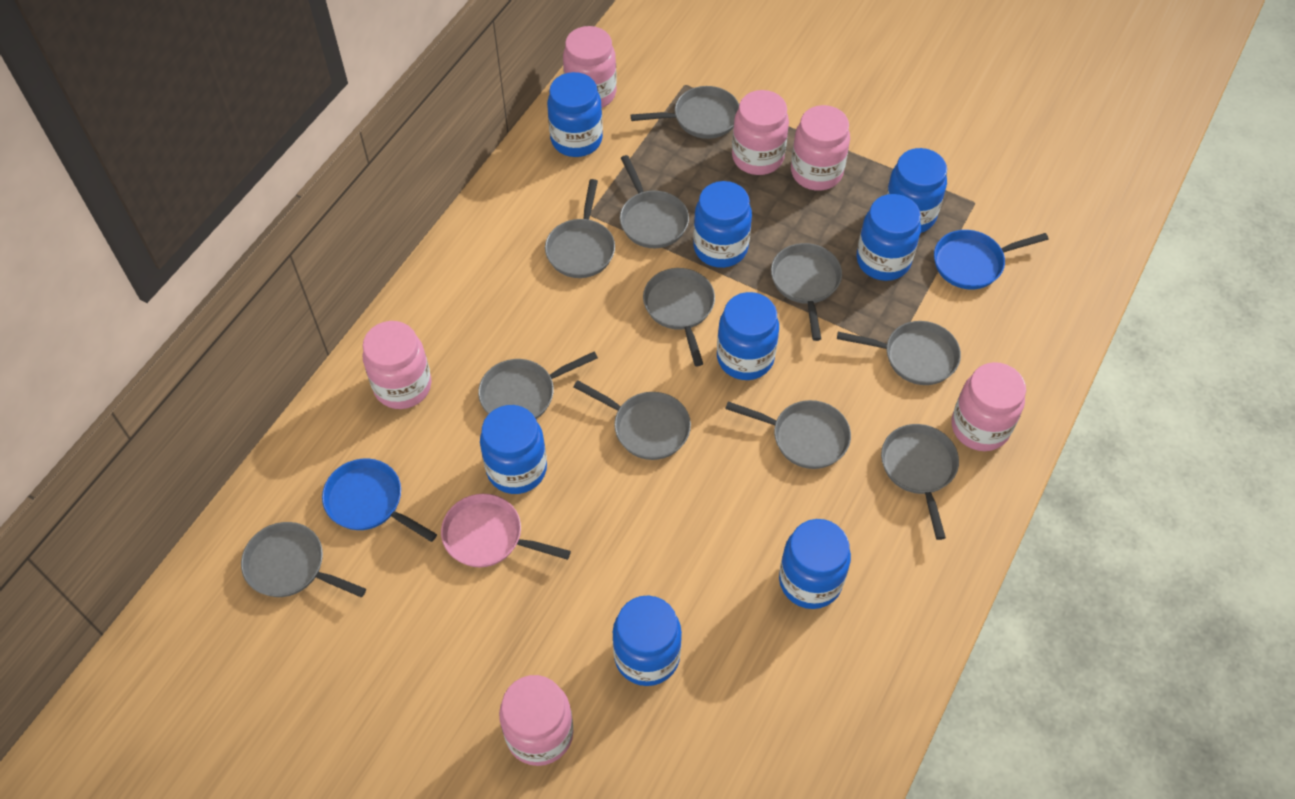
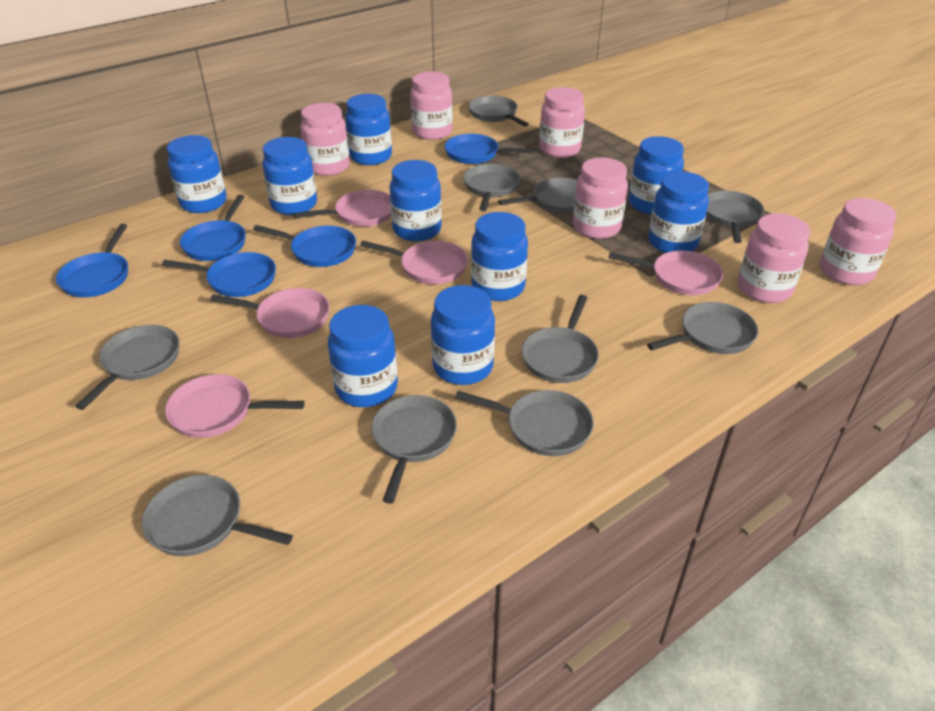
blue jar: [480,405,547,494] [547,72,603,157] [612,595,682,686] [693,181,752,268] [717,292,779,380] [779,519,851,609] [857,194,921,281] [886,148,947,233] = 8 -> [167,135,227,213] [262,137,317,215] [328,305,398,407] [345,94,392,165] [390,160,442,242] [431,285,495,385] [471,212,528,301] [629,136,684,214] [648,172,709,253] = 9
blue pan: [322,459,437,542] [934,230,1049,290] = 2 -> [56,224,128,297] [162,252,276,297] [180,195,246,261] [253,225,356,267] [445,134,534,164] = 5
grey pan: [241,522,366,597] [478,352,598,419] [545,179,615,278] [573,380,691,460] [620,155,689,248] [631,86,739,139] [643,268,715,366] [725,400,851,469] [771,243,842,341] [837,321,961,385] [881,424,959,540] = 11 -> [75,325,180,410] [142,475,293,556] [372,395,457,504] [455,390,594,456] [463,164,521,211] [469,96,529,127] [498,178,577,213] [521,295,599,383] [647,302,758,354] [706,190,764,243] = 10
pink pan: [441,494,571,567] = 1 -> [165,374,304,438] [210,288,330,338] [294,190,391,227] [360,241,468,284] [608,251,723,295] = 5

